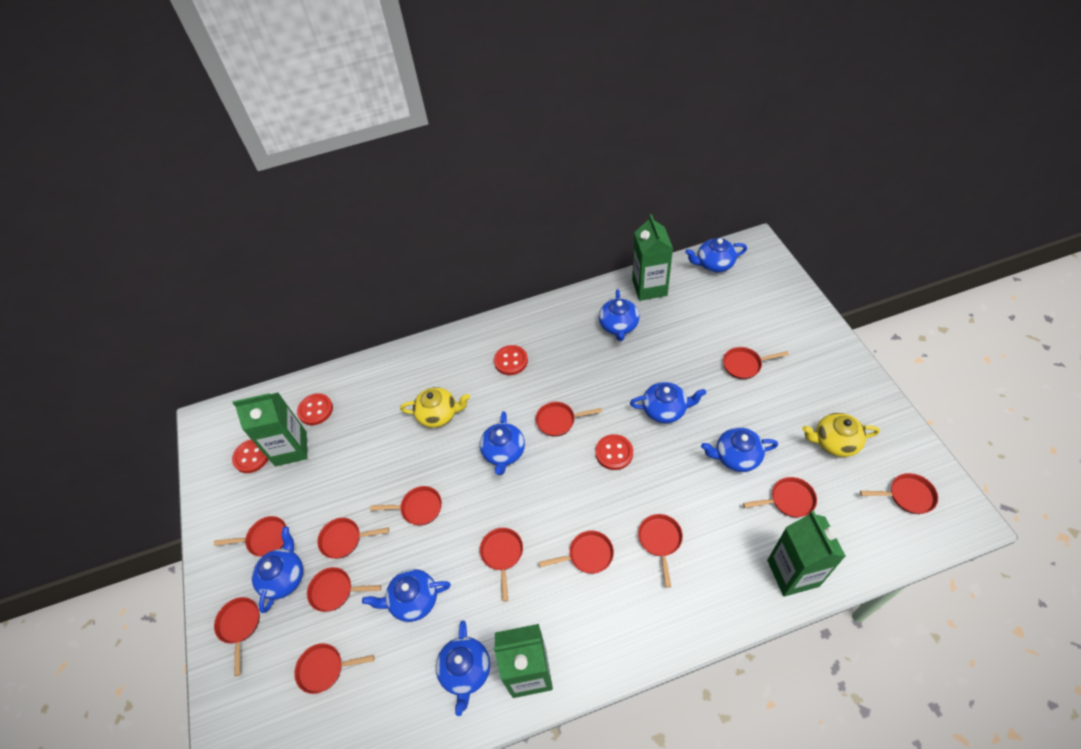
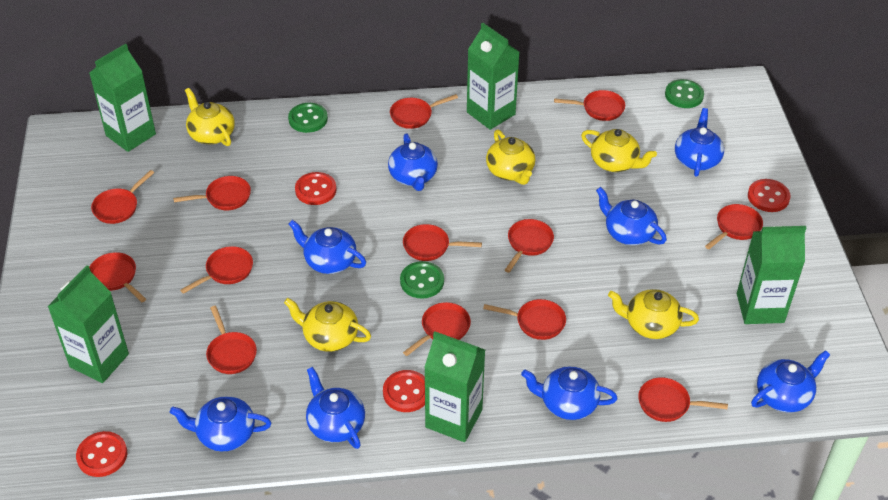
green button: none = 0 -> [288,103,328,133] [400,261,444,299] [665,79,704,108] = 3
green carton: [232,392,307,466] [494,624,553,698] [632,214,673,301] [767,510,846,597] = 4 -> [47,265,129,383] [89,44,156,152] [424,331,485,442] [467,23,519,130] [737,226,806,324] = 5
yellow teapot: [400,387,470,428] [802,413,880,457] = 2 -> [185,88,235,146] [284,298,371,352] [486,130,535,185] [581,129,657,172] [608,289,699,339] = 5

